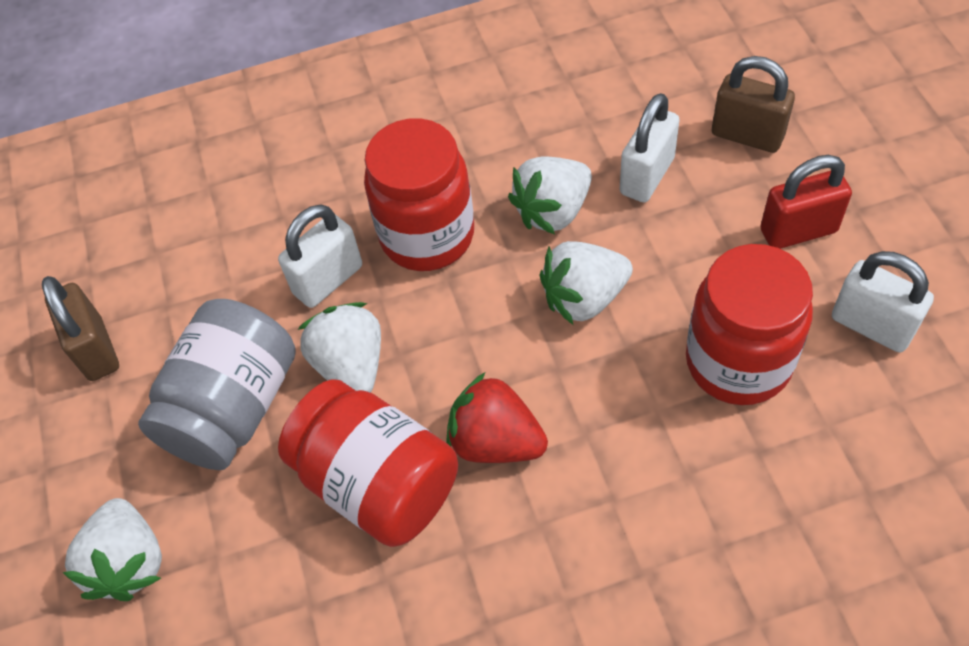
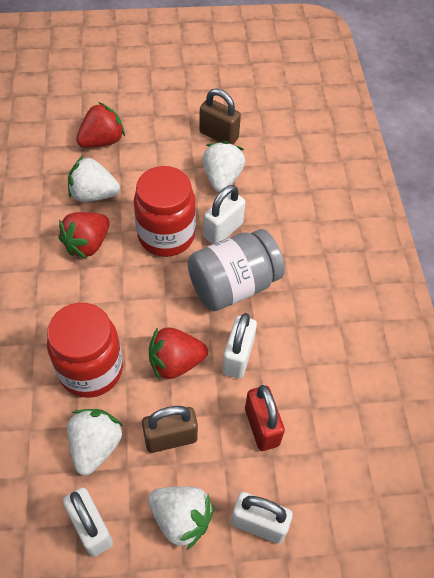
red jar: [278,379,458,547] [364,118,474,271] [686,244,813,405] = 3 -> [47,303,123,398] [134,166,196,257] = 2
red strawberry: [446,372,548,463] = 1 -> [58,212,110,259] [76,102,125,148] [149,327,208,380] = 3
white padlock: [278,205,362,308] [620,93,680,203] [832,251,934,352] = 3 -> [63,488,113,557] [203,185,245,244] [222,313,257,379] [231,492,293,544] = 4

